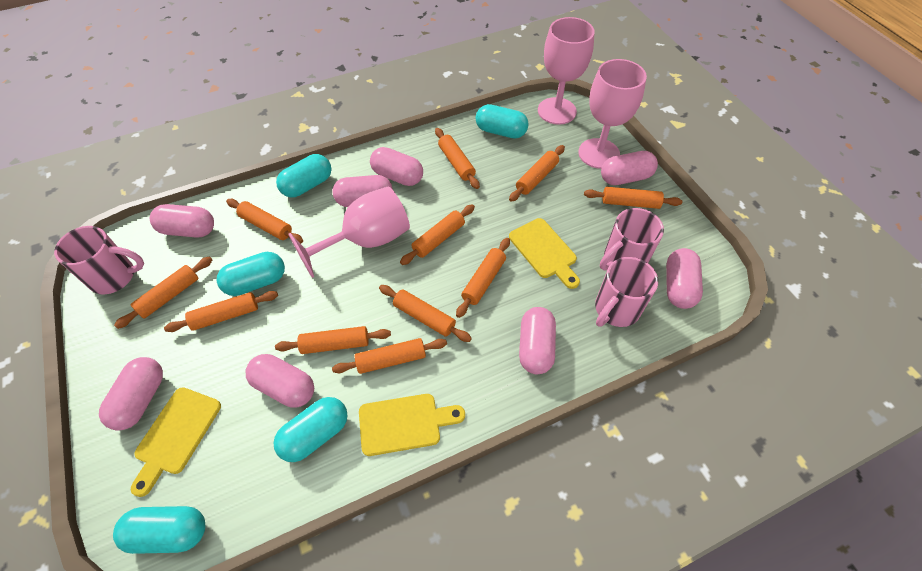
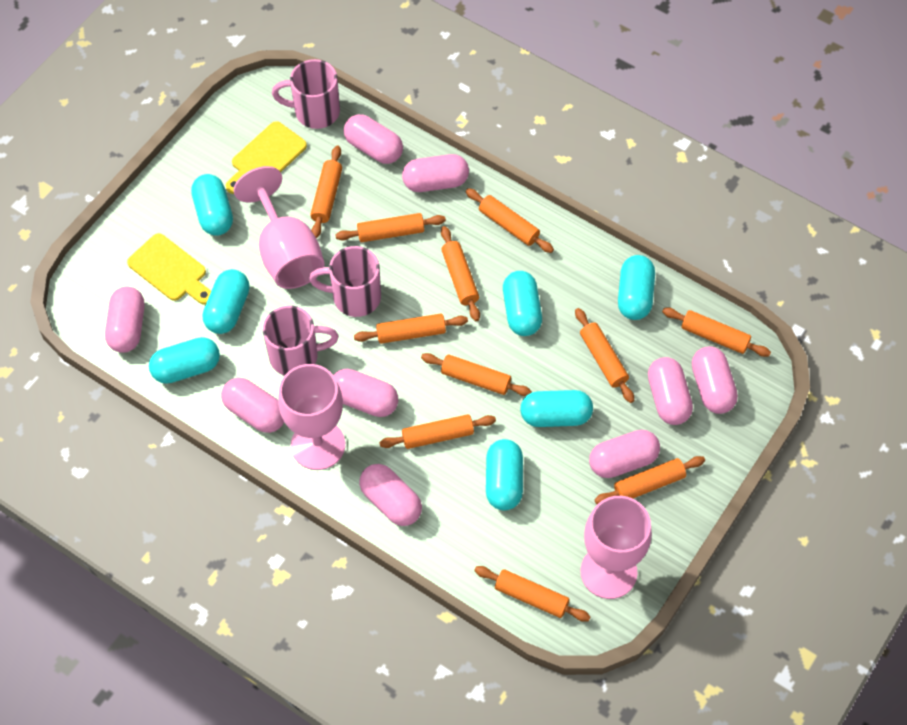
pink capsule: [99,357,163,430] [150,204,214,238] [246,354,314,408] [332,175,393,207] [370,147,423,186] [519,307,556,374] [601,151,658,185] [666,248,703,309] = 8 -> [105,286,145,353] [221,377,284,433] [334,369,398,417] [344,114,403,164] [359,464,422,526] [402,154,469,192] [589,430,660,478] [648,357,693,425] [692,346,738,414] = 9
turquoise capsule: [113,506,205,554] [217,252,285,296] [273,397,348,462] [276,154,332,198] [476,104,529,139] = 5 -> [149,337,220,384] [191,174,233,236] [203,269,250,334] [486,439,523,511] [503,271,542,336] [520,390,593,427] [618,255,655,320] = 7
yellow cutting board: [131,387,221,497] [359,394,465,456] [509,218,580,289] = 3 -> [127,233,211,305] [226,121,307,194] = 2

